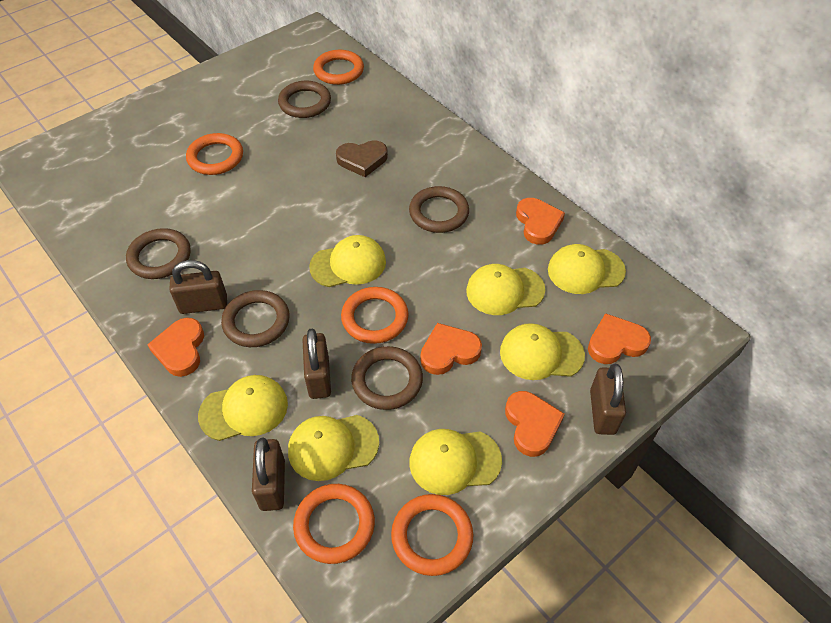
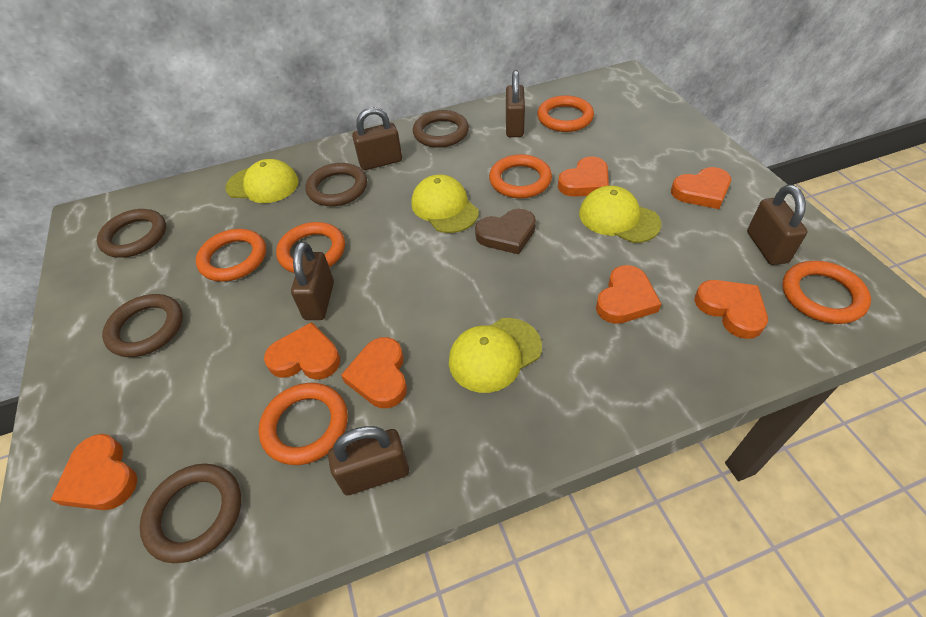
brown padlock: [169,260,227,314] [252,437,285,511] [302,329,331,399] [590,364,626,435] = 4 -> [291,241,334,320] [328,426,409,495] [352,107,402,170] [506,70,525,137] [747,185,808,265] = 5
orange heart: [147,318,204,377] [420,323,482,375] [505,391,565,457] [516,198,565,245] [588,313,651,364] = 5 -> [50,434,137,510] [264,322,340,380] [341,337,407,408] [558,156,609,197] [596,265,661,324] [671,167,731,209] [694,280,768,339] = 7
orange ring: [186,133,243,175] [293,484,375,564] [313,50,364,85] [341,287,409,344] [391,494,473,576] = 5 -> [196,229,266,282] [258,383,348,465] [276,222,345,273] [489,154,552,198] [537,95,594,132] [782,261,871,324] = 6
yellow cap: [198,375,288,441] [288,415,379,481] [309,235,386,287] [409,429,502,495] [466,264,545,315] [500,323,585,380] [548,244,626,294] = 7 -> [225,159,299,203] [411,175,479,233] [449,318,542,393] [579,186,661,243] = 4

